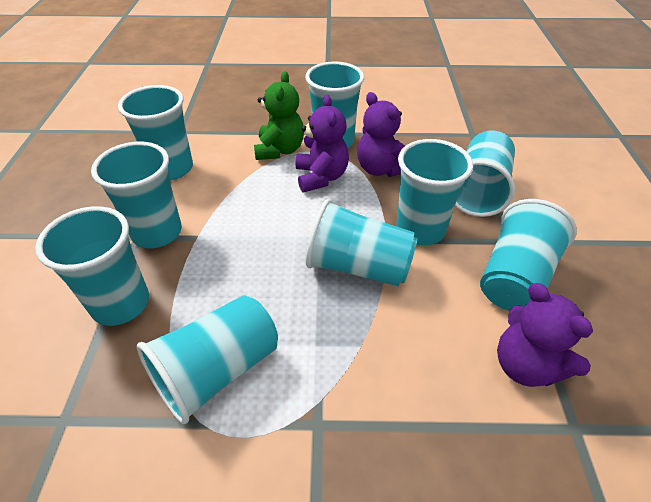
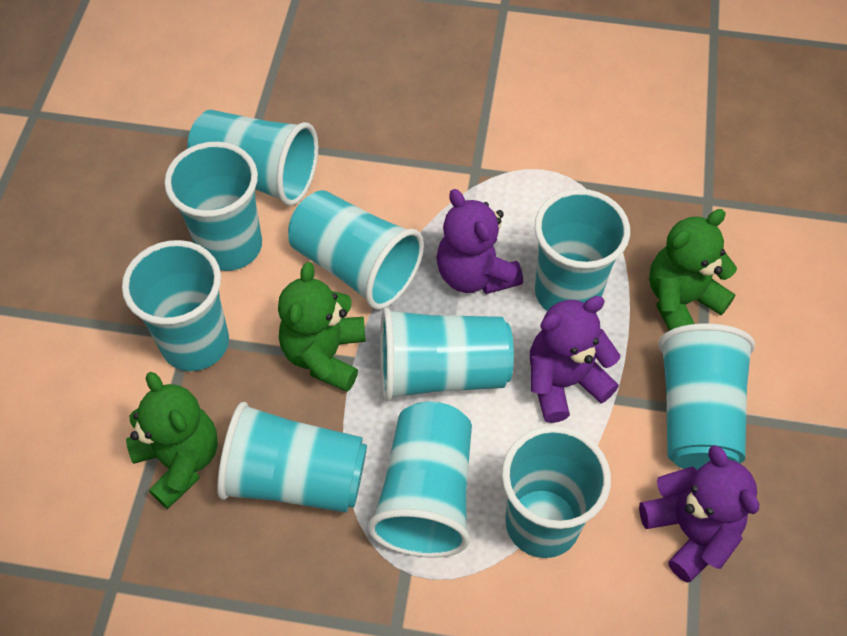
green teddy bear: [254,71,304,160] = 1 -> [126,372,218,509] [278,262,366,392] [649,209,737,331] = 3
turquoise cup: [35,206,149,326] [91,142,182,248] [118,85,193,180] [137,295,278,424] [305,61,364,148] [306,199,418,286] [396,139,473,245] [455,131,515,217] [480,199,577,311] = 9 -> [122,240,229,371] [164,142,262,271] [187,109,318,206] [217,402,367,513] [288,190,424,309] [368,402,472,558] [380,307,514,401] [502,425,611,558] [535,189,630,311] [658,324,755,470] = 10

